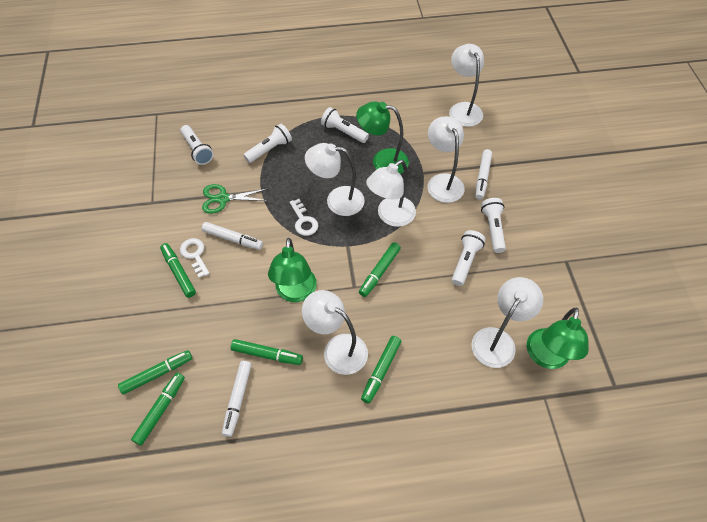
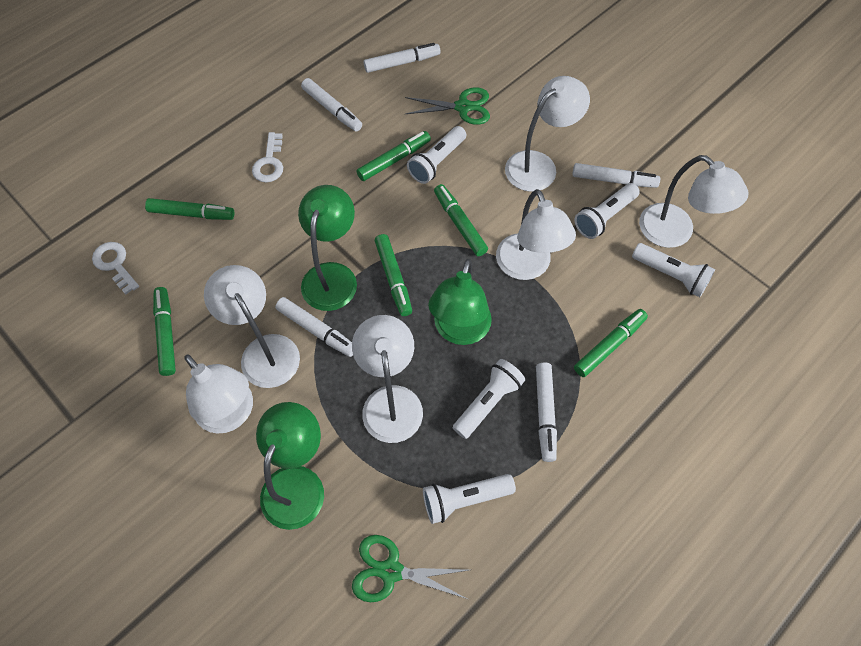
green scissors: [202,184,268,214] = 1 -> [352,535,469,602] [405,87,490,125] = 2
white marker: [202,222,263,250] [222,361,252,437] [475,149,492,200] = 3 -> [275,297,353,357] [301,78,362,132] [364,43,441,73] [536,363,557,462] [572,163,660,188] = 5

